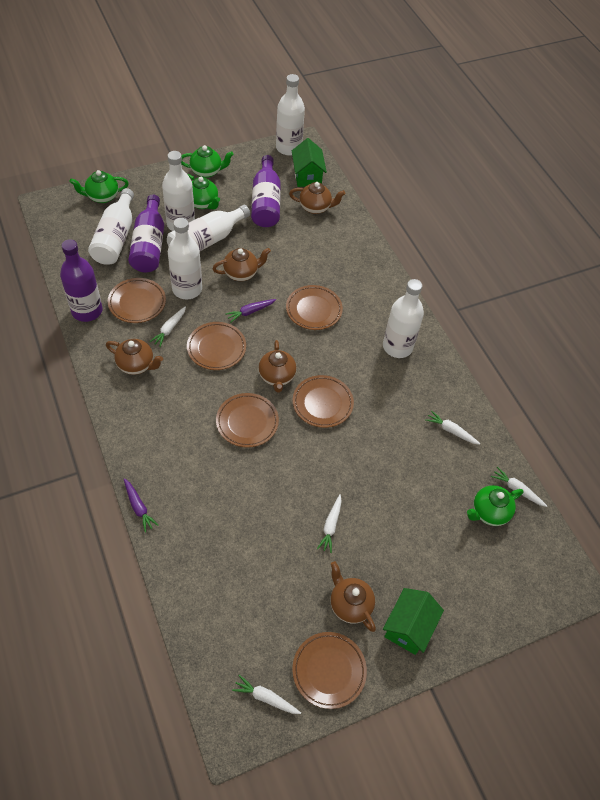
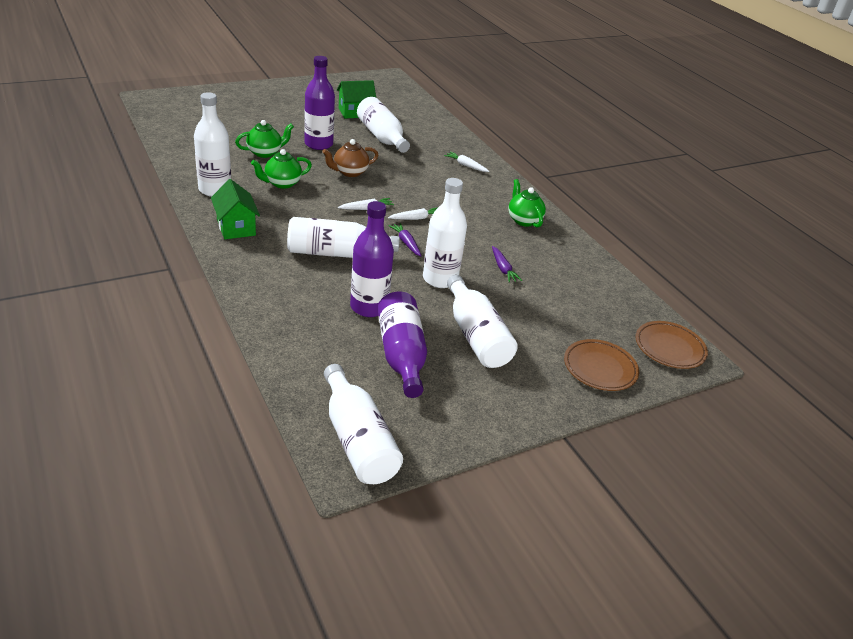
brown plate: [108,278,166,323] [187,322,246,370] [216,393,279,448] [286,285,343,330] [292,375,354,428] [292,632,367,709] = 6 -> [564,339,639,391] [636,321,708,369] = 2
brown teapot: [106,339,163,375] [213,248,271,281] [259,340,296,392] [289,182,345,214] [330,561,376,632] = 5 -> [322,139,378,177] = 1
green teapot: [70,170,129,203] [181,145,234,178] [188,174,220,210] [467,485,524,526] = 4 -> [235,120,294,158] [251,149,312,189] [508,179,546,228] = 3
white carrot: [149,307,186,347] [232,675,301,714] [317,494,342,553] [425,410,480,445] [491,467,547,507] = 5 -> [338,198,394,210] [388,208,437,220] [444,152,489,172] = 3

